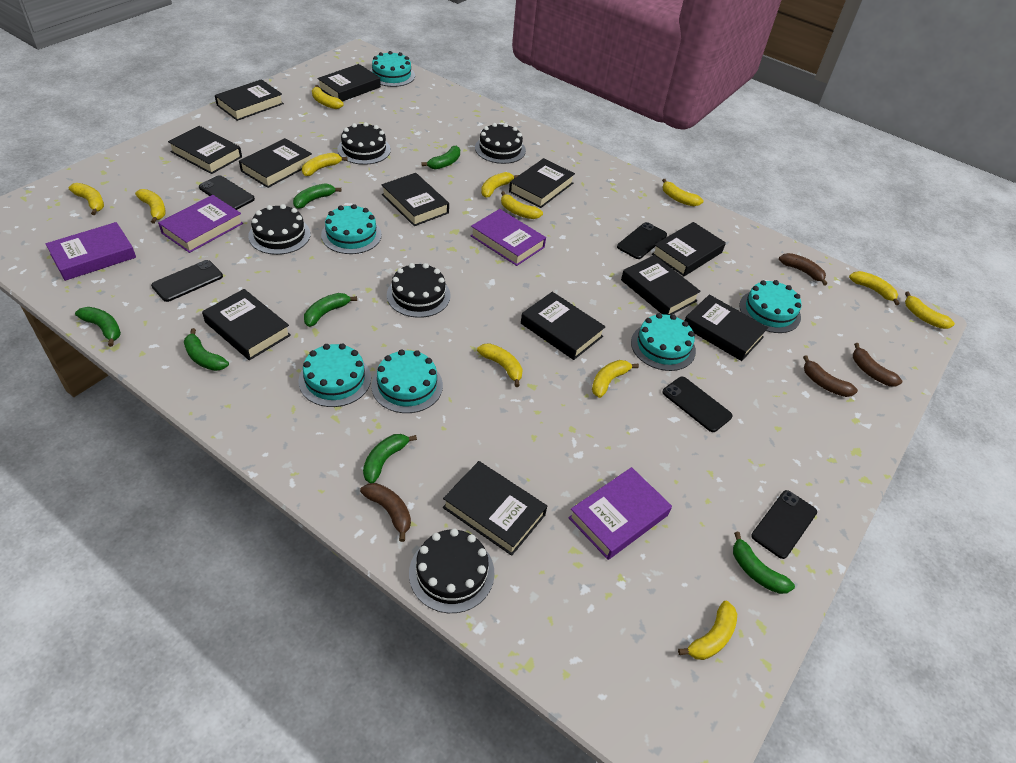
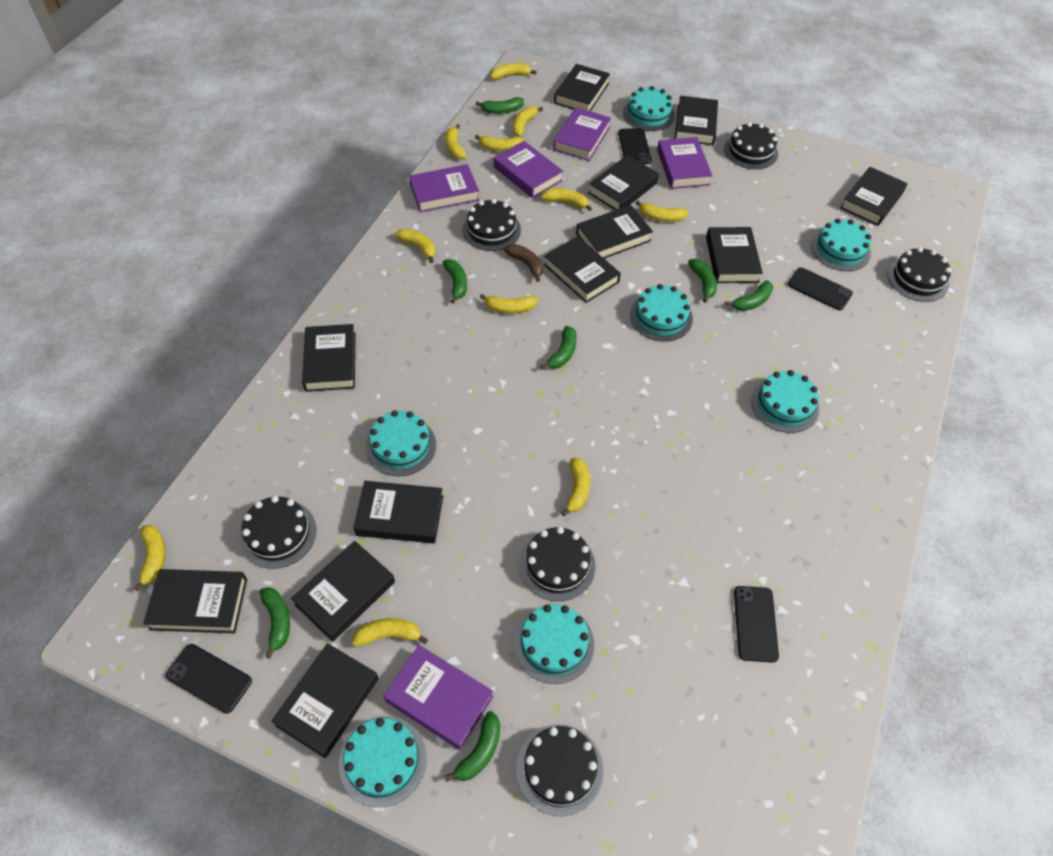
black cake: [248,204,311,255] [337,122,391,165] [387,263,451,318] [409,528,495,613] [475,123,526,164] = 5 -> [240,496,317,569] [462,199,521,251] [516,724,603,816] [519,527,596,601] [724,122,778,169] [887,247,951,302] = 6
black phone: [151,260,223,302] [199,175,255,210] [617,222,667,259] [662,377,733,432] [751,490,817,559] = 5 -> [165,644,252,714] [618,128,652,164] [734,586,779,663] [788,267,853,310] = 4
brown banana: [360,483,411,542] [779,253,827,286] [803,355,858,397] [853,343,902,387] = 4 -> [504,244,543,282] = 1
purple book: [46,222,136,281] [158,195,243,253] [471,209,546,266] [568,467,672,560] = 4 -> [383,645,494,750] [409,164,479,212] [494,141,563,198] [553,107,611,161] [657,137,712,189] = 5
turquoise cake: [298,343,371,407] [321,204,382,254] [370,51,415,87] [371,349,443,413] [631,313,696,371] [739,280,802,333] = 6 -> [339,716,427,808] [366,410,436,476] [514,604,594,684] [623,86,675,131] [630,284,693,342] [751,370,819,433] [811,219,871,271] = 7
yellow banana: [69,183,104,215] [135,189,166,224] [302,153,347,176] [312,85,344,109] [477,343,523,387] [481,172,519,198] [501,191,543,219] [592,360,639,398] [662,179,703,206] [678,601,737,660] [849,271,900,305] [905,292,955,329] = 12 -> [134,525,165,591] [352,618,428,647] [395,229,436,263] [445,124,467,159] [475,135,525,151] [480,294,538,314] [491,63,537,80] [513,107,543,137] [541,188,592,211] [561,457,590,516] [635,200,688,222] = 11

